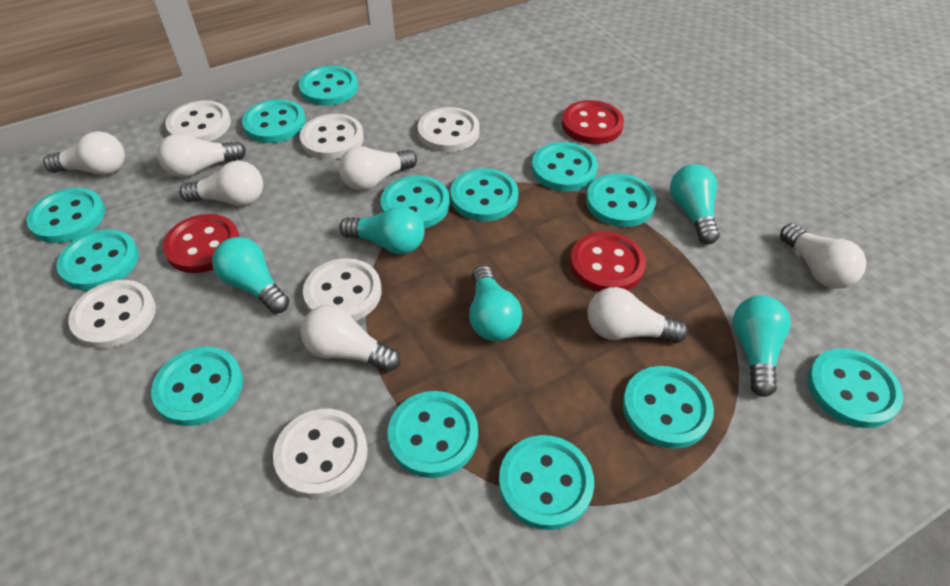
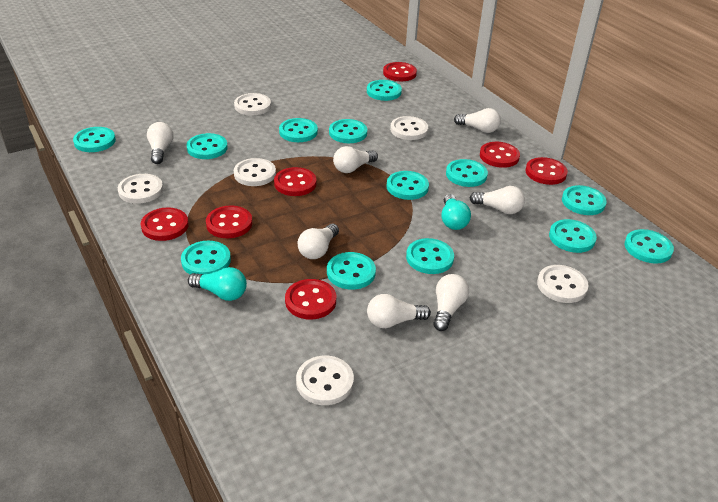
red button: [163,214,239,273] [562,100,624,144] [570,232,646,292] = 3 -> [141,207,189,241] [206,205,252,238] [274,167,317,196] [285,279,336,320] [383,62,417,81] [480,142,520,168] [526,157,568,185] = 7
turquoise light bulb: [212,237,289,314] [339,206,424,254] [469,265,522,341] [670,164,720,244] [733,296,791,397] = 5 -> [188,267,247,301] [441,194,471,230] = 2

